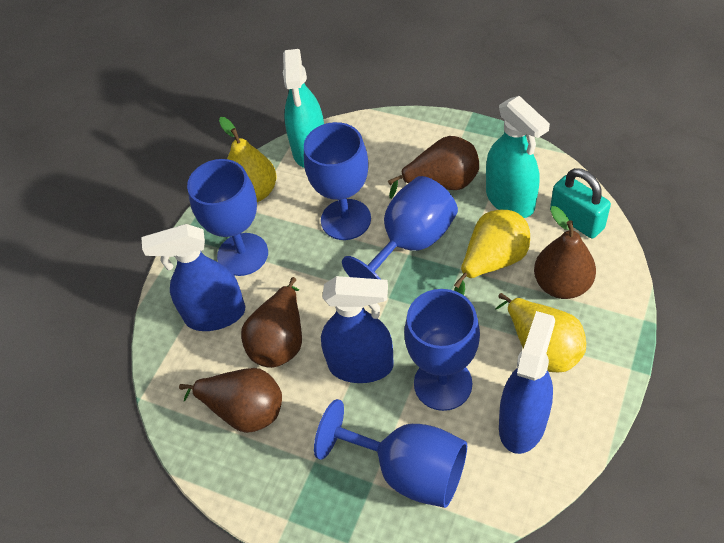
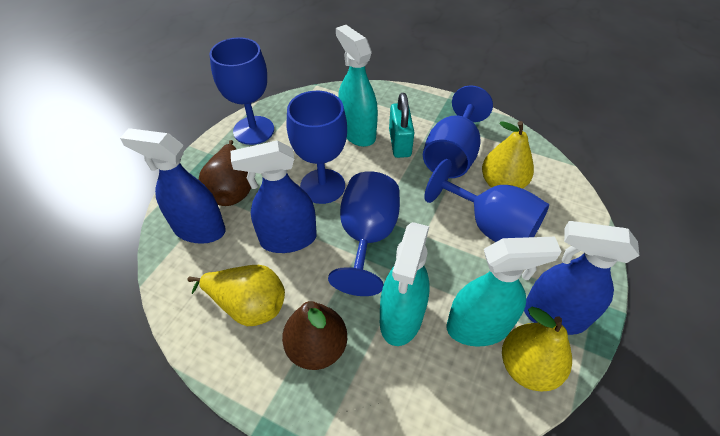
brown pear: [179,368,282,433] [241,277,302,368] [388,136,479,199] [534,206,596,299] = 4 -> [199,140,251,206] [282,301,347,370] = 2
turquoise spray bottle: [283,49,324,168] [486,96,550,218] = 2 -> [336,25,378,147] [380,222,430,346] [446,237,562,347] = 3

